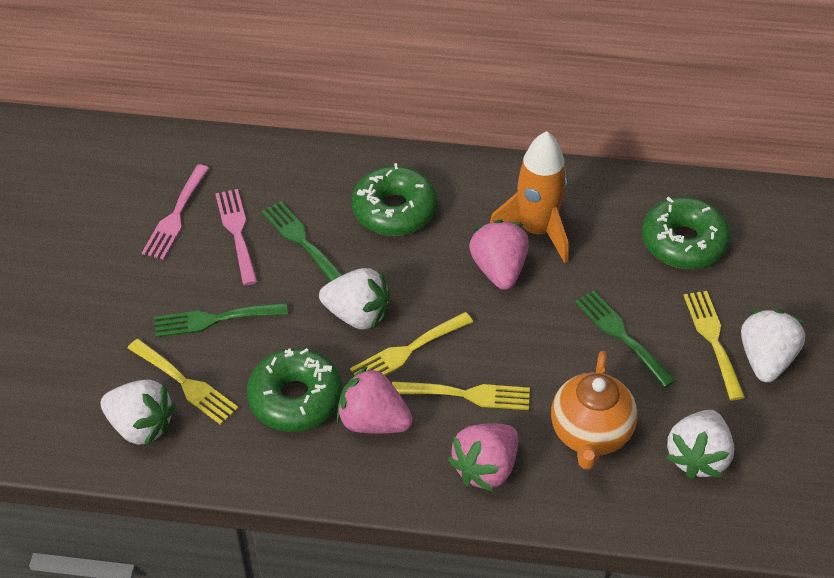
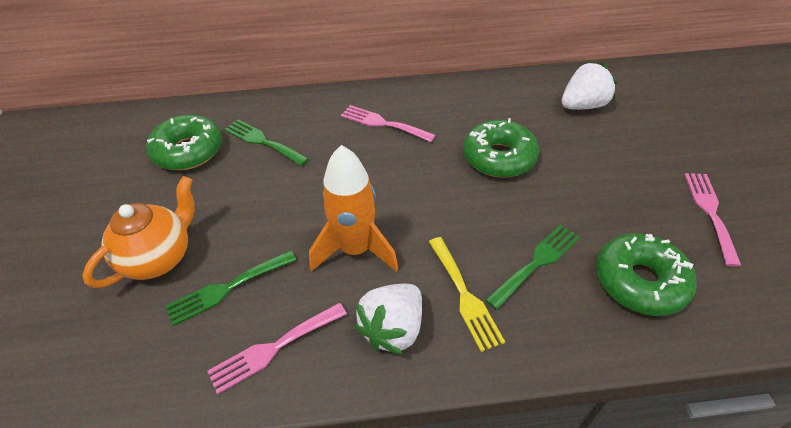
pink fork: [142,164,210,260] [215,189,258,285] = 2 -> [208,303,347,394] [341,105,436,142] [684,173,741,267] = 3
pink strawberry: [337,366,413,434] [448,423,519,492] [469,220,529,290] = 3 -> none = 0
white strawberry: [101,380,176,446] [319,268,390,330] [666,410,734,479] [741,309,805,382] = 4 -> [354,284,422,355] [561,62,617,110] = 2
yellow fork: [128,339,239,425] [350,312,473,376] [392,382,530,410] [683,291,745,400] = 4 -> [429,237,505,352] = 1

